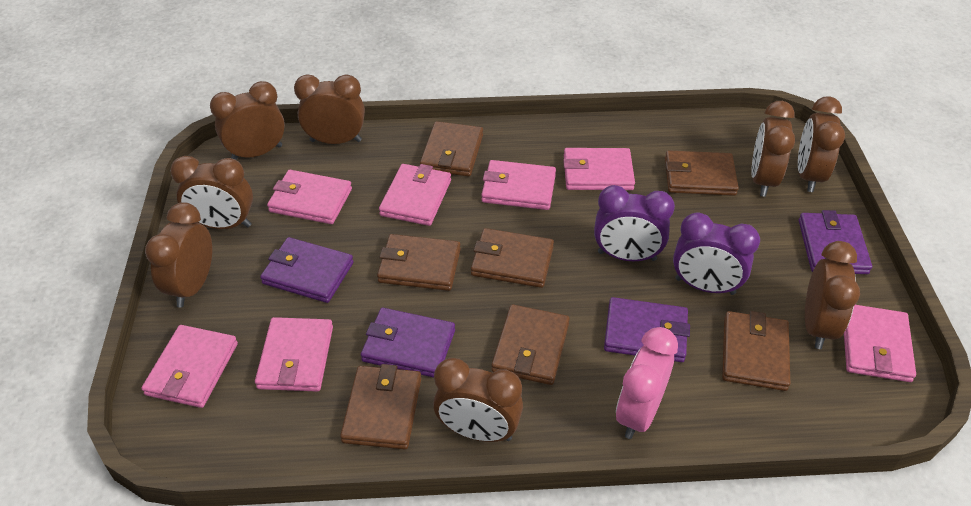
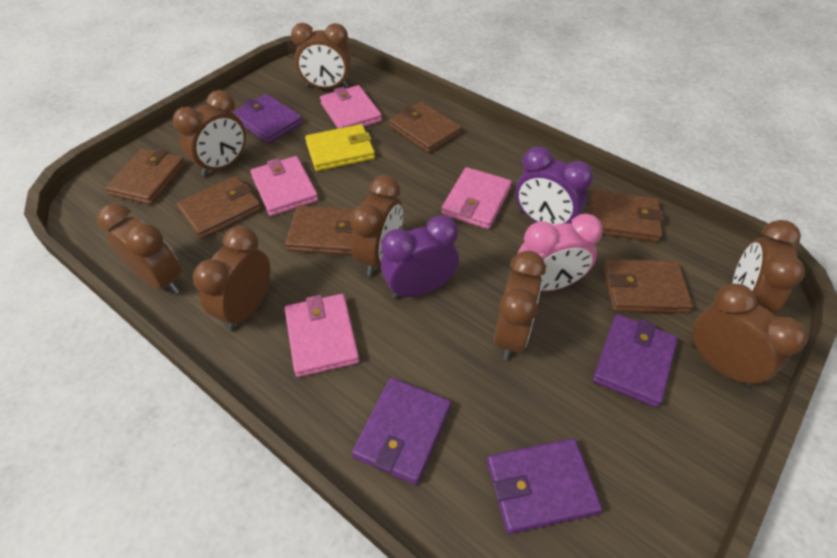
brown wallet: [340,364,421,449] [377,234,461,291] [420,121,483,177] [471,228,554,288] [491,304,570,385] [665,150,739,196] [722,311,791,391] = 7 -> [105,148,186,205] [177,176,262,239] [285,206,354,255] [389,102,461,153] [589,190,664,242] [603,259,693,313] = 6
pink wallet: [142,325,238,408] [255,317,333,392] [267,170,352,224] [379,164,451,226] [481,160,556,210] [563,148,635,190] [844,305,916,382] = 7 -> [250,156,318,216] [285,294,359,377] [320,85,382,129] [441,167,512,229] = 4
yellow wallet: none = 0 -> [305,124,375,171] = 1

